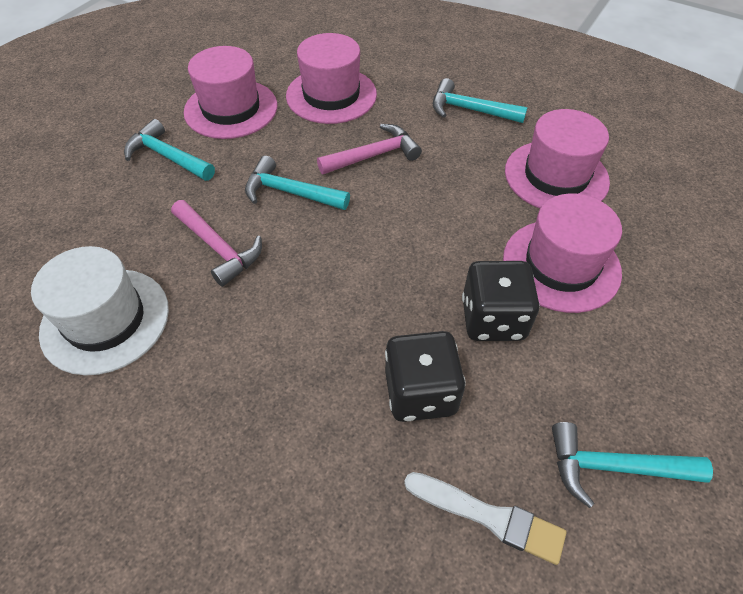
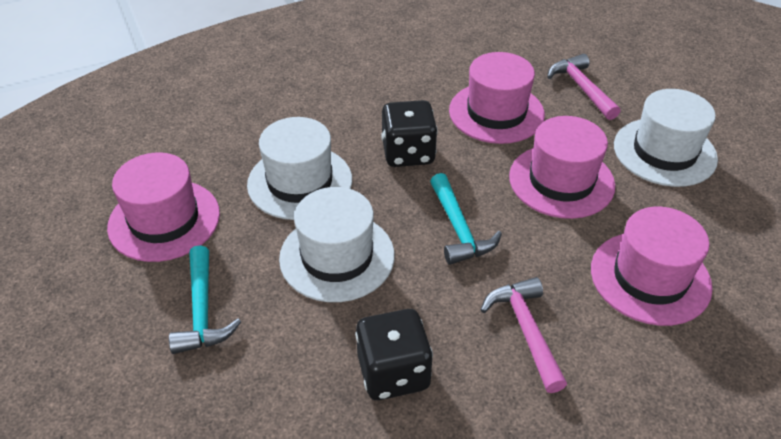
turquoise hammer: [124,119,215,181] [245,156,350,210] [433,78,528,123] [552,422,713,508] = 4 -> [169,245,241,354] [430,173,502,265] = 2
white brush: [404,472,566,565] = 1 -> none = 0
white hat: [31,246,169,376] = 1 -> [247,117,352,220] [279,187,395,302] [614,89,718,187] = 3

